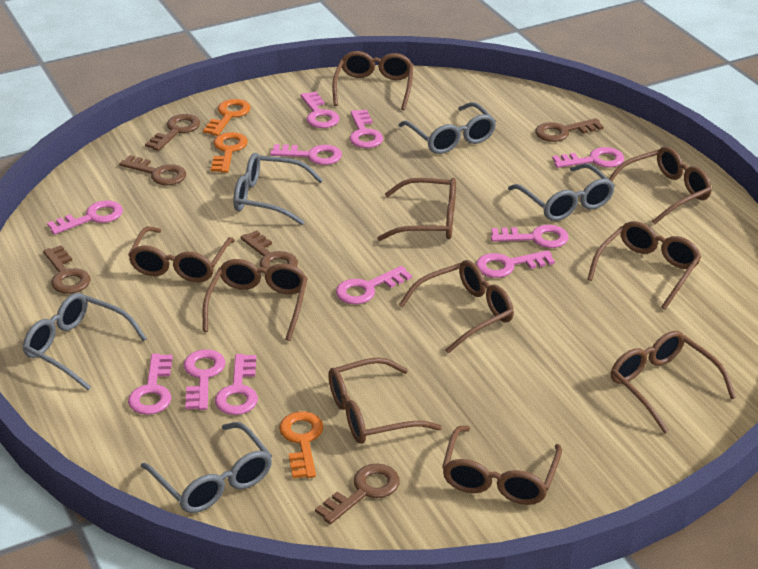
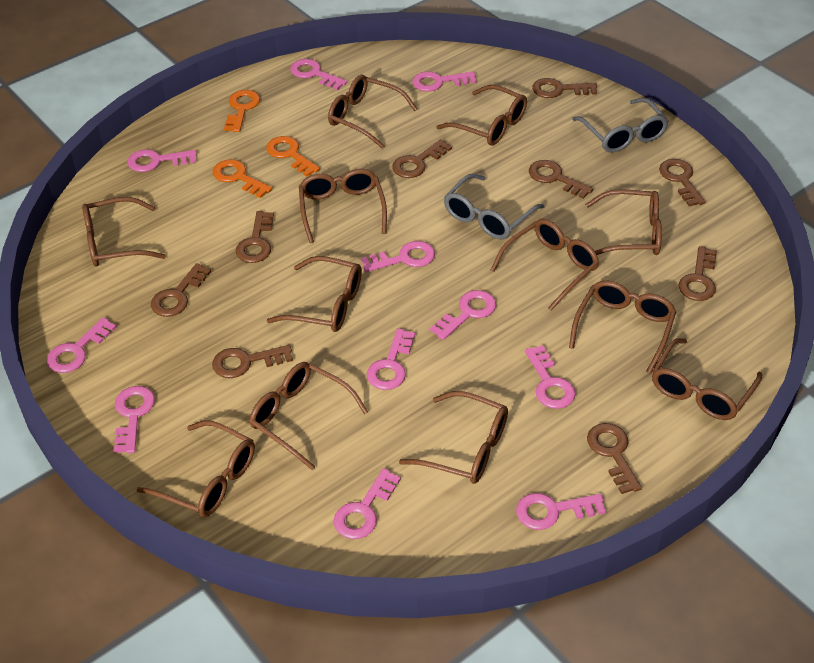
brown glasses: [128,226,235,282] [203,259,308,341] [328,357,442,444] [332,51,413,110] [377,178,456,241] [399,260,514,354] [442,426,562,505] [587,221,701,310] [609,146,712,225] [611,331,736,434] = 10 -> [82,197,166,267] [137,420,255,517] [249,362,368,470] [267,256,362,332] [299,169,387,243] [328,75,417,148] [399,391,508,484] [436,85,527,146] [491,219,599,311] [569,281,677,374] [585,189,662,255] [652,338,762,420] = 12
brown key: [43,245,91,294] [119,155,186,185] [145,114,200,151] [240,230,298,269] [315,463,400,524] [535,118,604,142] = 6 -> [151,263,211,317] [212,345,293,378] [235,211,274,263] [392,139,452,178] [529,160,593,199] [532,78,597,98] [587,423,642,494] [659,159,705,206] [679,246,717,301] = 9
grey glasses: [23,293,147,390] [141,422,272,513] [233,153,323,225] [398,102,496,154] [508,163,615,221] = 5 -> [444,173,544,240] [572,98,669,153] = 2

